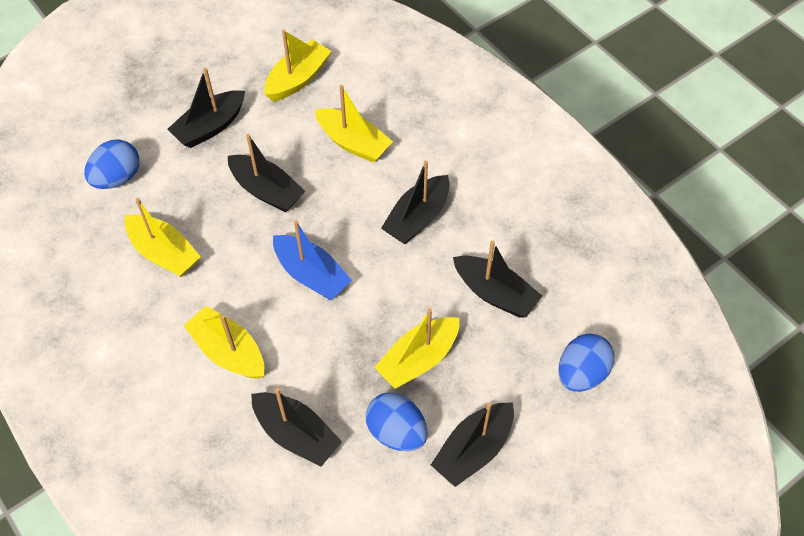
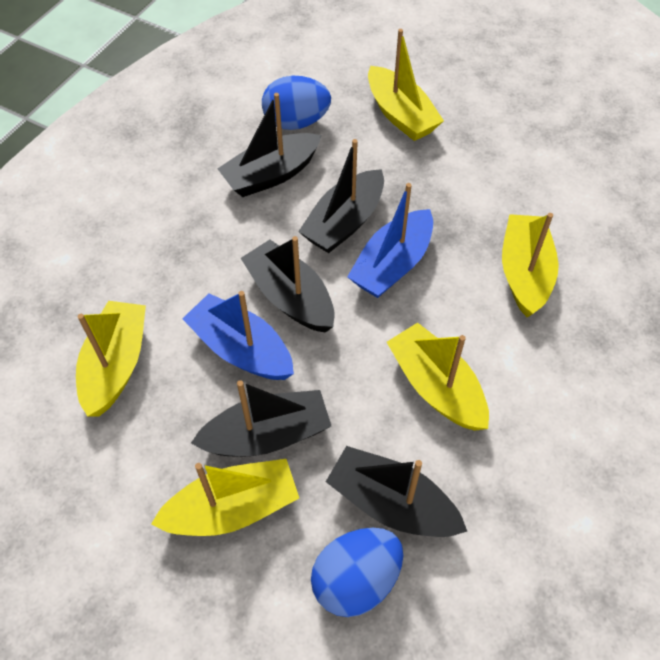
black boat: [168,68,245,148] [228,134,305,212] [251,388,342,467] [381,160,450,244] [431,403,514,487] [453,241,542,318] = 6 -> [191,380,331,457] [217,93,322,197] [241,236,335,332] [298,139,384,253] [326,446,467,537] = 5
blue boat: [273,220,352,300] = 1 -> [183,291,294,380] [347,183,433,298] = 2
blue egg: [84,139,140,189] [366,392,428,451] [559,333,614,392] = 3 -> [262,76,331,130] [311,528,403,617] = 2

